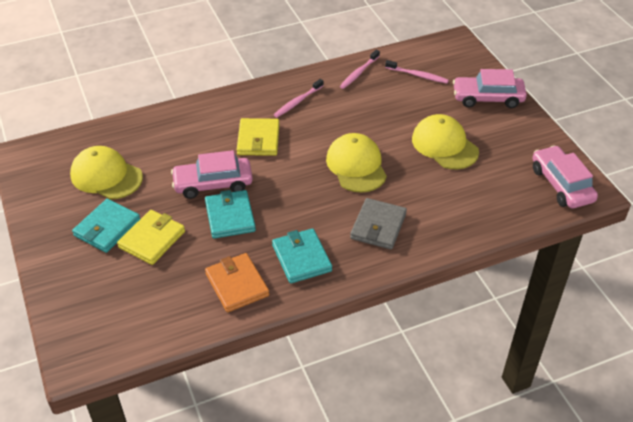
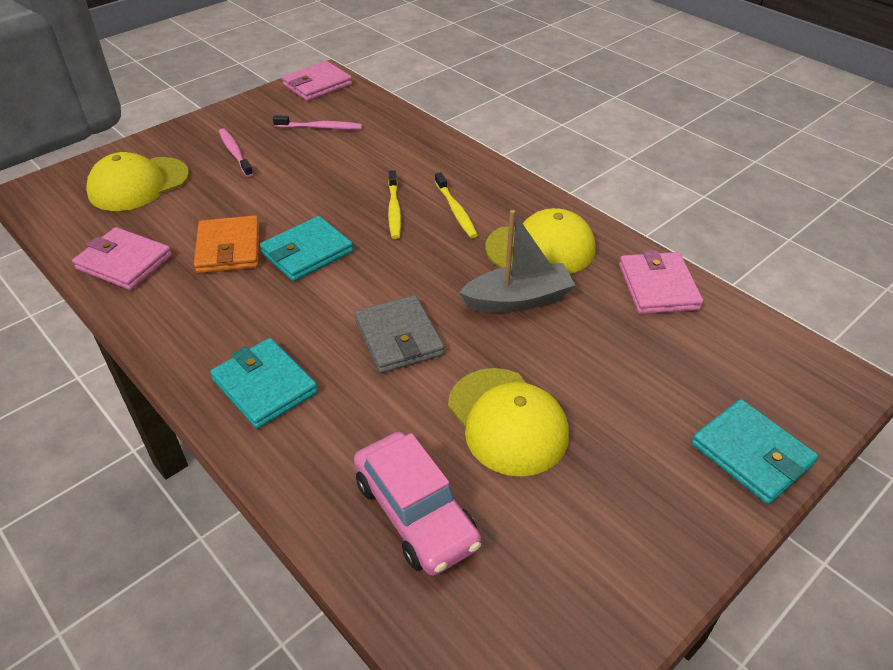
grey boat: none = 0 -> [459,210,575,313] = 1
pink car: [171,150,253,199] [453,69,527,108] [533,145,598,208] = 3 -> [354,432,481,576] = 1
pink toothbrush: [274,79,324,117] [340,50,380,89] [385,60,449,84] = 3 -> [219,128,253,177] [273,115,362,130] = 2
pink wallet: none = 0 -> [72,227,172,290] [282,61,352,101] [619,250,704,314] = 3
yellow toothbrush: none = 0 -> [388,170,401,239] [435,172,478,238] = 2
yellow wallet: [117,210,185,265] [237,118,279,156] = 2 -> none = 0

